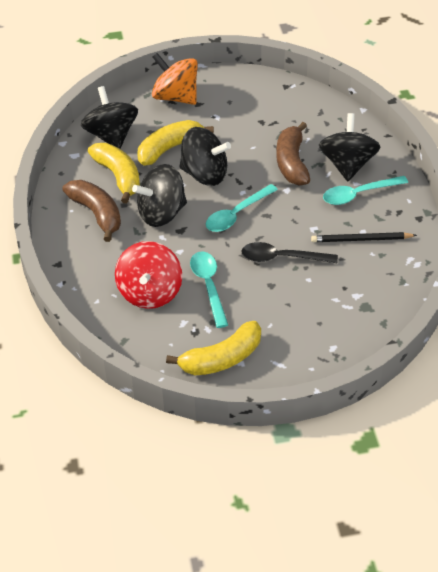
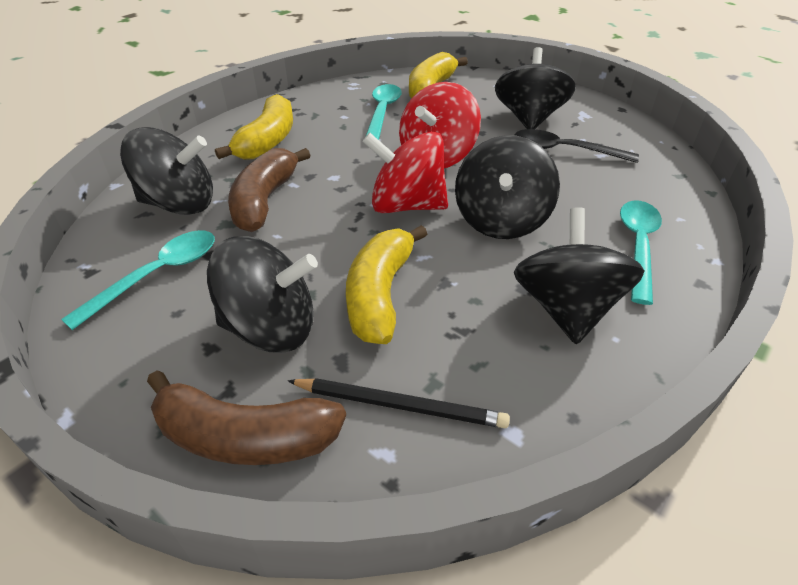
black spinning top: [81,86,138,149] [132,164,187,227] [179,127,231,186] [319,113,380,181] = 4 -> [120,127,213,215] [207,236,318,352] [455,135,560,239] [495,47,576,129] [514,207,644,344] = 5
orange spinning top: [152,53,198,105] = 1 -> none = 0
red spinning top: [115,241,182,309] = 1 -> [362,131,448,213] [399,82,481,168] = 2

